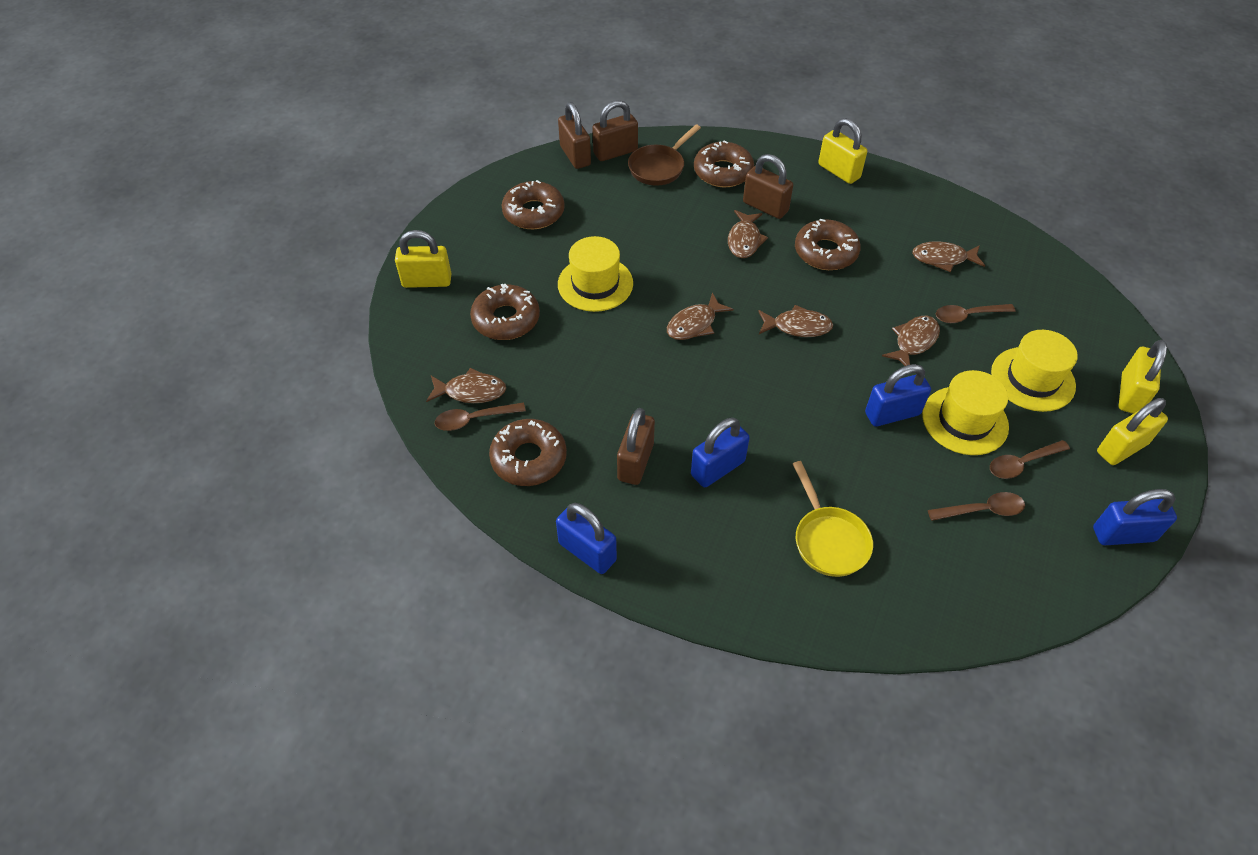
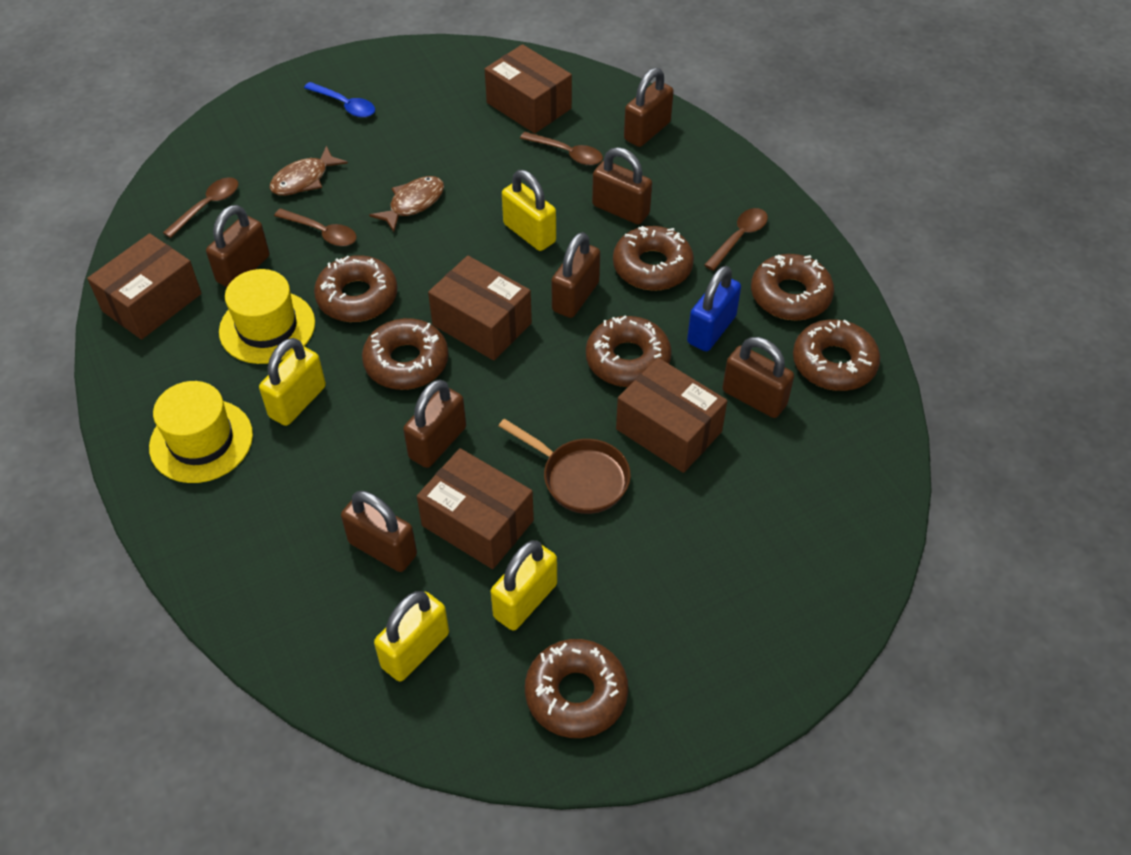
blue padlock: [556,503,617,574] [691,418,750,487] [865,364,931,427] [1093,489,1177,545] = 4 -> [687,266,741,351] = 1
blue spoon: none = 0 -> [304,82,375,117] = 1
brown box: none = 0 -> [87,233,202,340] [417,448,534,569] [428,256,532,361] [485,44,572,134] [616,358,727,473] = 5
brown donut: [470,284,540,340] [489,419,567,486] [502,180,565,229] [694,140,754,187] [795,219,861,270] = 5 -> [314,256,397,322] [362,318,449,390] [525,639,628,738] [586,316,672,387] [613,226,694,291] [751,254,834,321] [793,319,880,391] = 7
brown fish: [426,368,506,403] [667,293,734,340] [728,210,768,258] [758,305,833,337] [882,316,940,366] [912,241,985,272] = 6 -> [269,146,348,196] [369,176,444,232] = 2
brown padlock: [558,102,591,169] [592,100,638,161] [617,408,655,485] [743,154,793,219] = 4 -> [206,205,270,287] [341,491,417,572] [403,380,466,468] [551,232,600,318] [592,147,652,224] [624,68,674,147] [722,337,794,418] = 7
yellow hat: [558,236,633,312] [922,370,1009,455] [991,330,1078,412] = 3 -> [149,381,253,483] [219,269,315,364] = 2
yellow pan: [793,461,873,577] = 1 -> none = 0

